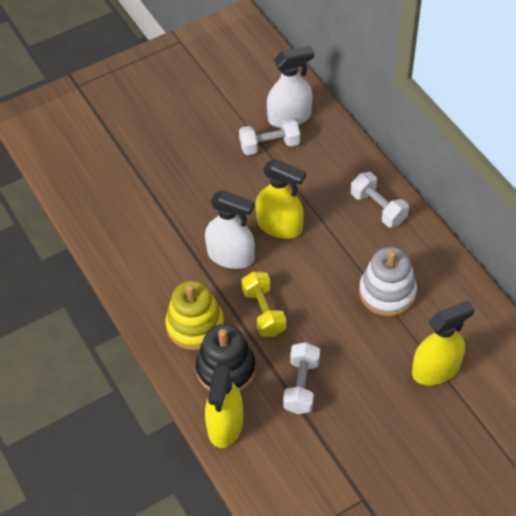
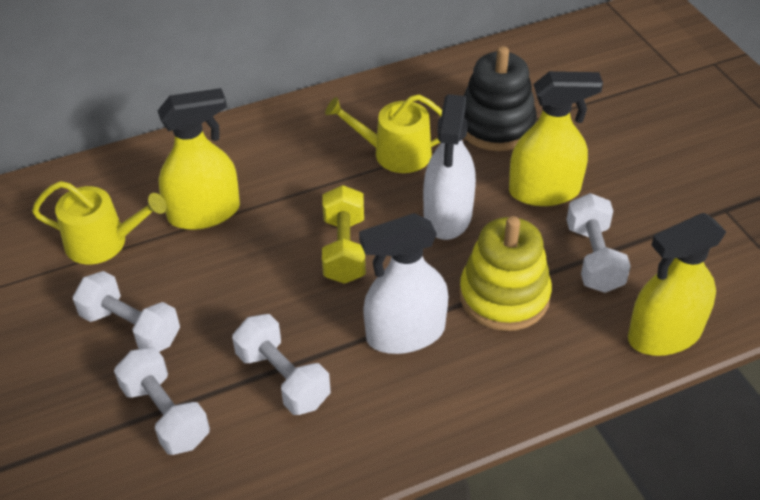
white dumbbell: [239,117,300,155] [283,342,320,414] [351,172,409,227] = 3 -> [73,271,180,352] [114,348,210,455] [232,314,331,415] [567,193,631,293] = 4
white stacking toy: [359,247,417,316] = 1 -> none = 0
yellow watering can: none = 0 -> [32,181,166,264] [325,95,442,173] = 2

